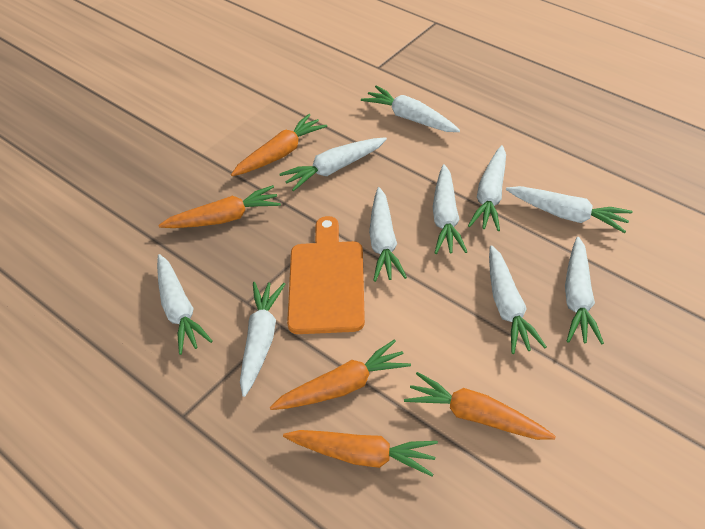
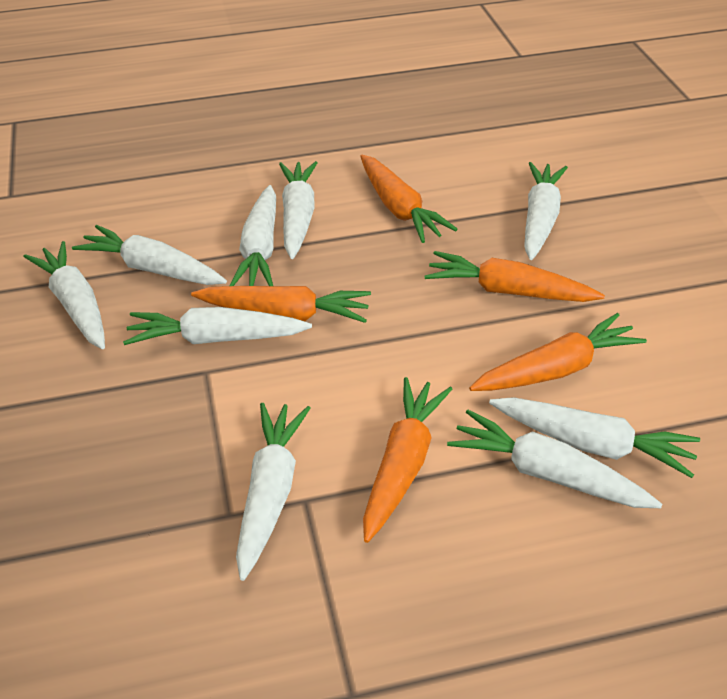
orange cutting board: [287,216,365,334] = 1 -> none = 0
white carrot: [157,254,213,355] [240,282,285,397] [279,137,387,192] [361,86,460,132] [369,187,407,282] [433,164,467,254] [468,145,506,231] [489,245,547,354] [506,186,633,233] [565,237,604,345] = 10 -> [24,241,105,349] [72,225,227,285] [123,307,312,345] [230,185,276,286] [236,403,311,581] [279,161,318,259] [447,410,662,508] [489,397,700,478] [524,162,568,260] = 9

